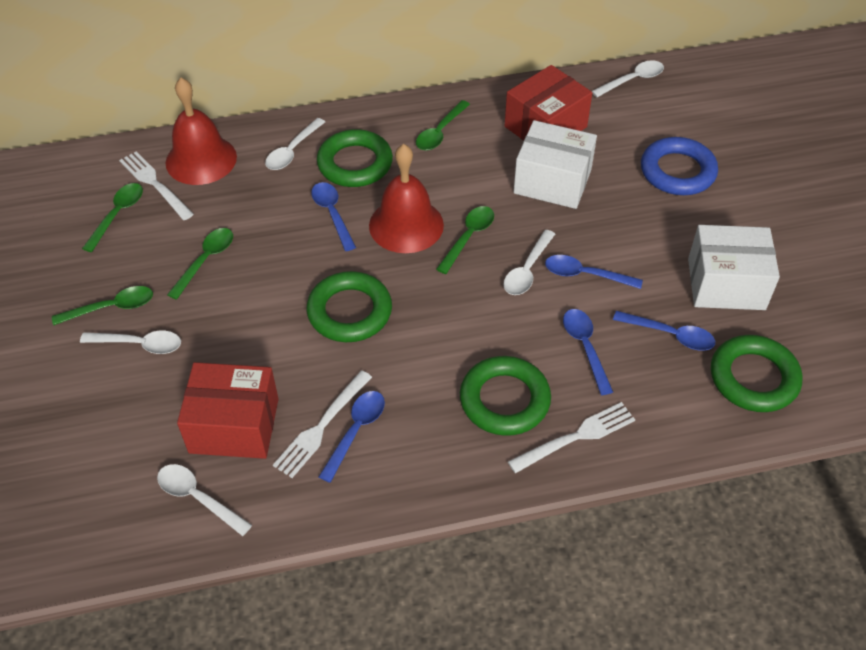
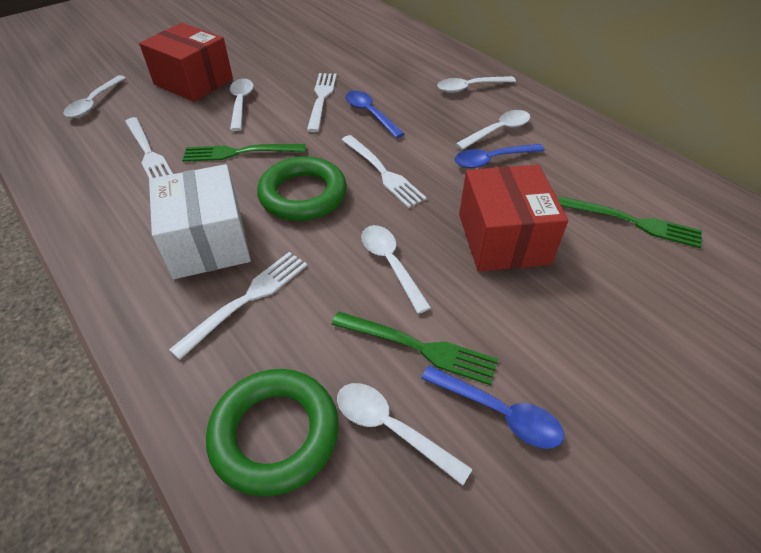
blue ring: [641,137,718,195] = 1 -> none = 0
blue spoon: [311,182,356,251] [319,391,385,483] [545,255,643,289] [563,309,613,395] [613,311,715,351] = 5 -> [345,91,404,138] [421,365,564,449] [454,144,545,168] = 3
green fork: none = 0 -> [182,144,306,162] [331,311,498,385] [559,196,702,248] = 3
green ring: [307,271,392,342] [317,129,393,187] [460,356,551,436] [711,335,802,412] = 4 -> [206,369,339,497] [257,156,347,221] = 2
green spoon: [52,286,153,326] [82,183,143,252] [167,228,233,300] [416,100,470,151] [436,206,494,274] = 5 -> none = 0
red bell: [166,78,237,185] [369,144,444,253] = 2 -> none = 0
white box: [514,120,597,209] [688,225,780,310] = 2 -> [149,164,251,279] = 1
white fork: [119,151,194,220] [273,370,372,478] [508,402,635,474] = 3 -> [125,117,173,179] [169,252,307,360] [307,73,337,132] [342,135,427,208] = 4
white spoon: [80,331,181,354] [157,464,252,536] [265,118,325,170] [503,230,555,295] [592,60,664,97] = 5 -> [64,75,126,118] [230,79,254,131] [337,383,472,485] [361,225,431,314] [437,76,516,93] [455,110,530,150] = 6

